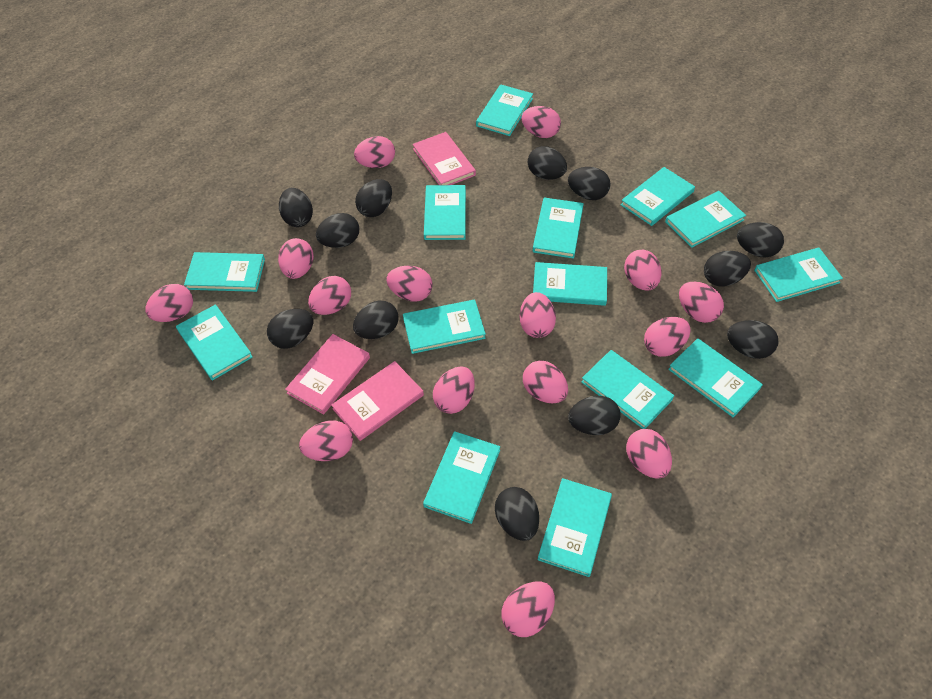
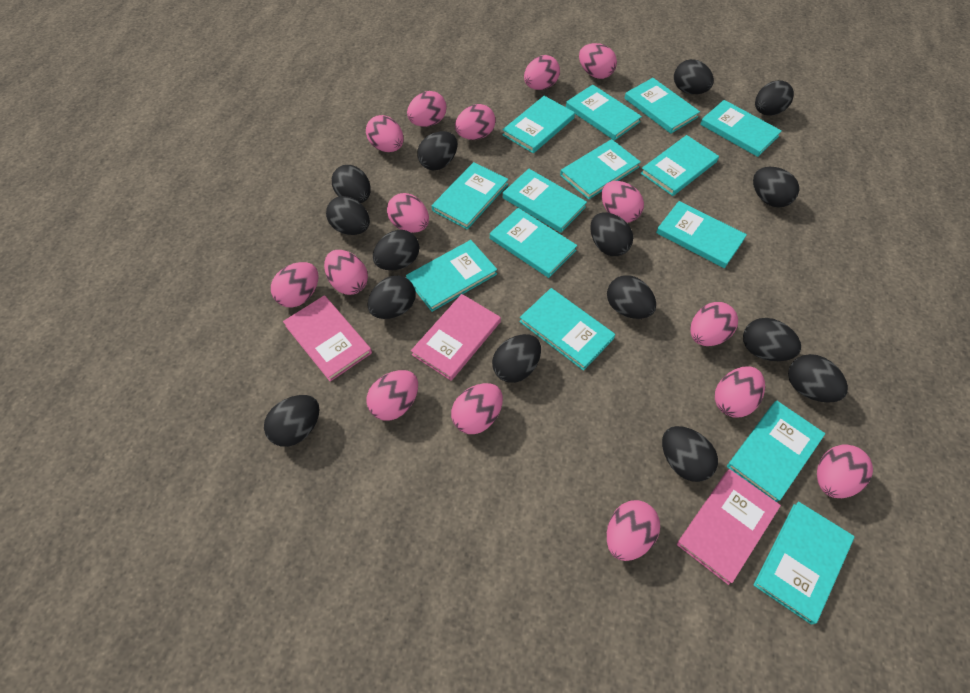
black egg: [267,309,313,349] [279,188,313,227] [316,213,359,248] [353,300,399,339] [355,179,392,217] [495,487,539,541] [528,146,567,180] [568,167,610,200] [568,396,621,435] [704,251,751,287] [727,320,778,359] [737,222,784,257] = 12 -> [264,395,320,447] [326,196,370,235] [332,165,371,203] [367,276,416,319] [373,230,419,270] [417,131,457,170] [492,334,541,383] [590,213,633,256] [607,275,656,319] [662,426,718,482] [674,59,714,94] [743,318,801,361] [753,167,799,208] [755,80,794,116] [788,354,848,403] = 15

